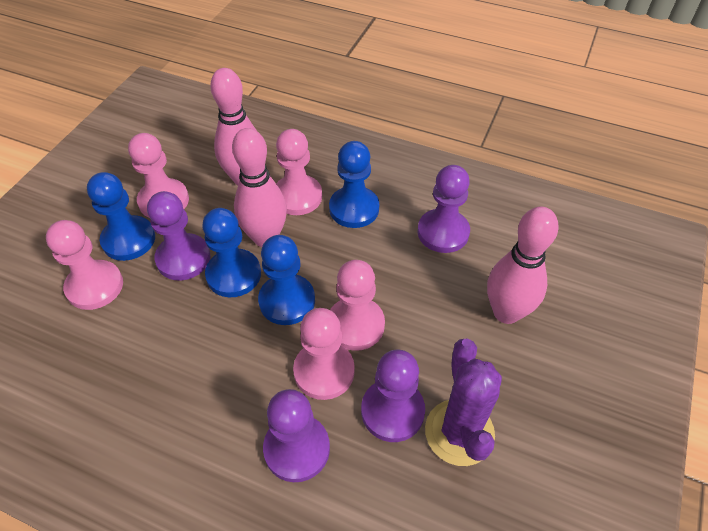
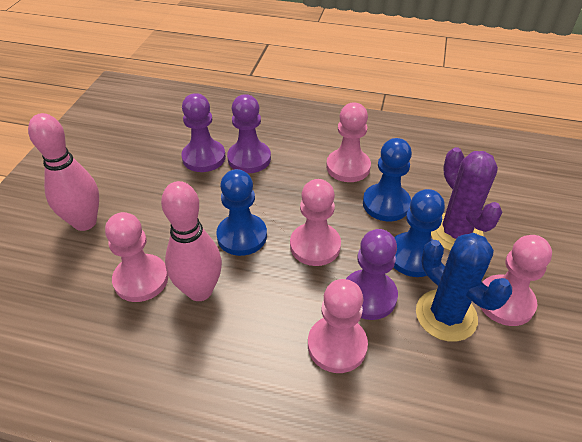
blue cactus: none = 0 -> [416,233,512,342] = 1
blue pawn: [87,172,155,261] [202,208,261,297] [258,235,315,325] [329,141,379,228] = 4 -> [216,169,267,256] [363,138,412,221] [394,189,445,277] = 3
pink bowling pin: [210,68,257,186] [232,128,287,247] [487,207,559,324] = 3 -> [28,113,99,231] [161,181,222,301] = 2
purple pawn: [147,191,210,280] [263,389,330,482] [361,350,425,442] [418,165,470,253] = 4 -> [181,93,226,172] [227,94,271,173] [346,229,398,320] = 3

